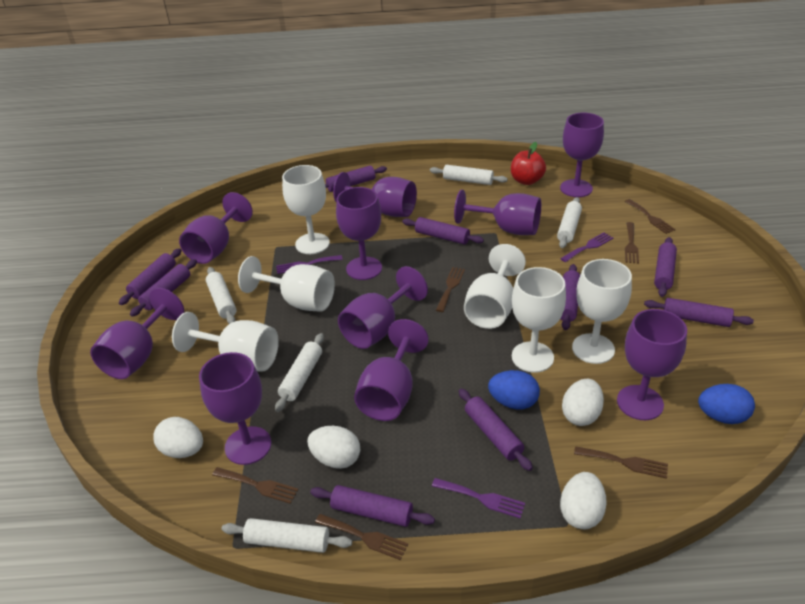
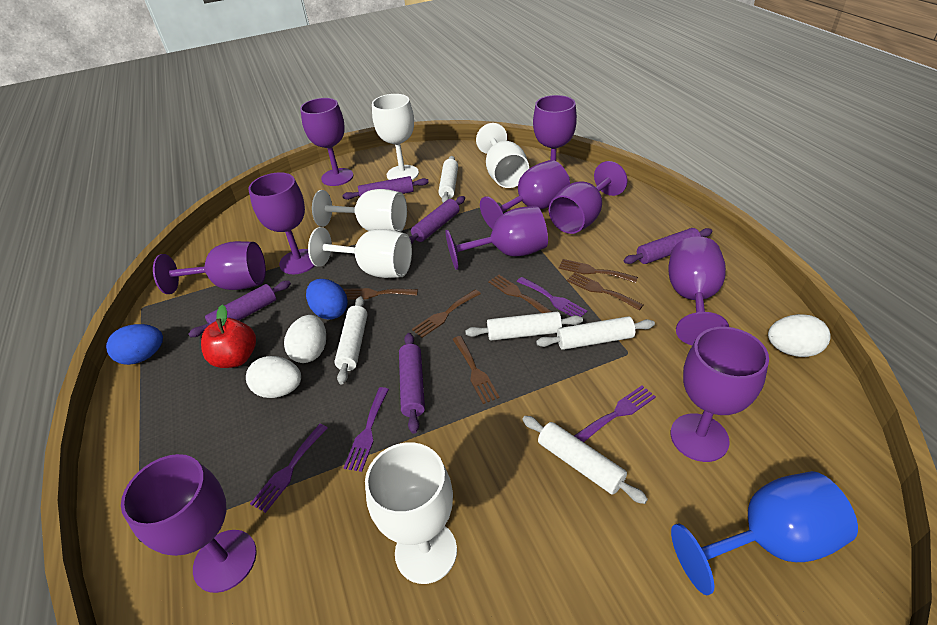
blue goblet: none = 0 -> [671,471,858,595] = 1
purple fork: [276,255,343,274] [432,478,525,518] [560,232,613,262] = 3 -> [250,424,328,513] [344,387,389,472] [517,277,587,317] [574,385,656,442] = 4
purple rolling pin: [119,248,182,305] [130,259,197,317] [310,485,435,527] [325,166,387,192] [402,217,484,245] [459,388,533,471] [560,264,580,330] [644,298,754,327] [654,237,677,297] = 9 -> [188,281,291,338] [342,176,429,200] [399,333,425,434] [409,196,465,244] [624,228,713,264] = 5
white egg: [153,417,203,458] [307,426,360,469] [560,472,607,529] [562,379,604,426] = 4 -> [246,356,301,398] [284,315,326,363] [768,314,830,357] = 3
white goblet: [172,312,279,372] [238,256,335,312] [282,165,330,254] [464,244,526,329] [512,267,566,373] [572,259,632,364] = 6 -> [308,227,412,278] [312,189,407,232] [365,442,457,584] [372,94,419,180] [476,123,529,188] = 5

